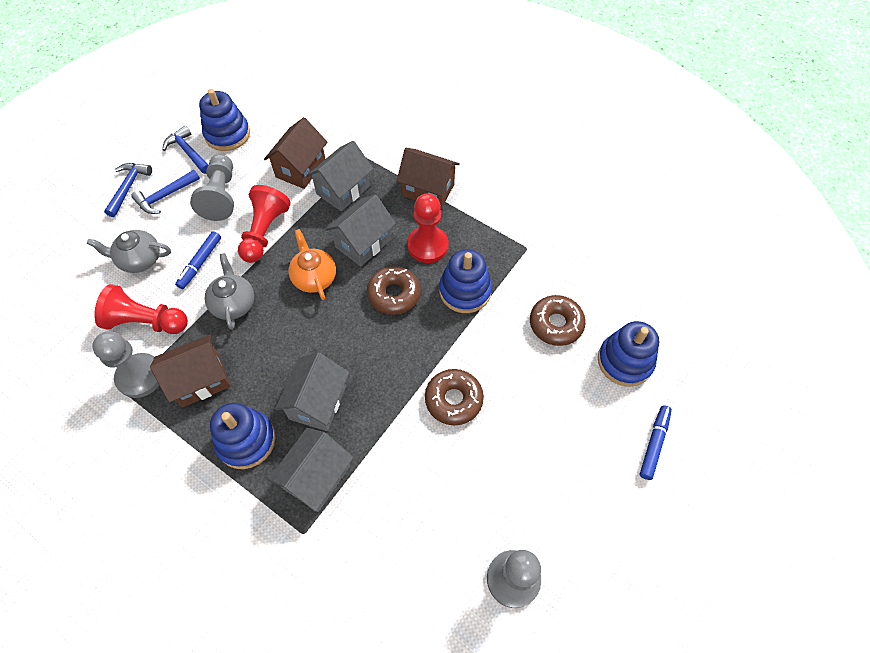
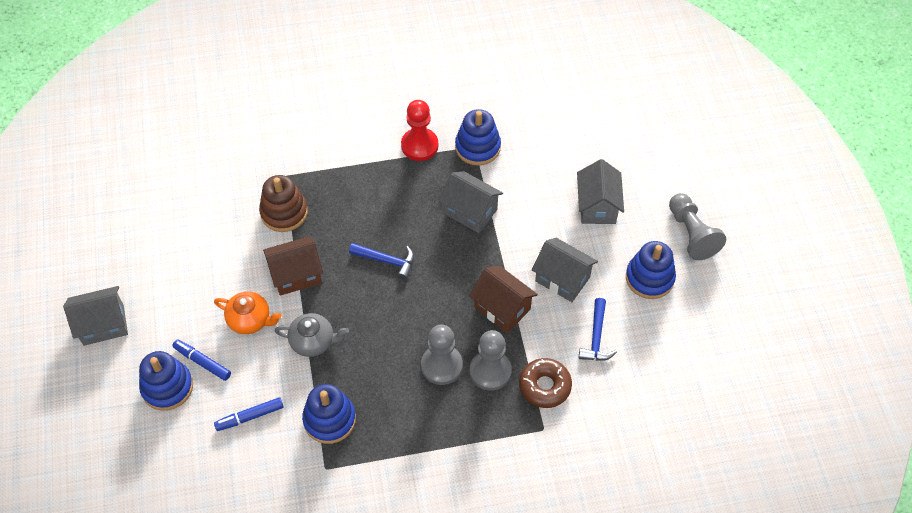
blue hammer: [104,163,152,217] [131,170,200,214] [162,126,208,174] = 3 -> [349,243,414,280] [579,298,617,361] = 2
brown donut: [367,266,421,315] [425,369,484,425] [530,295,586,346] = 3 -> [519,358,572,408] = 1
brown house: [150,334,231,407] [264,117,328,189] [397,148,460,209] = 3 -> [263,236,323,296] [469,266,538,333] = 2
brown stacking toy: none = 0 -> [259,175,308,232] = 1
grey teapot: [87,230,171,273] [205,253,254,330] = 2 -> [275,313,349,357] = 1
red pawn: [94,284,188,334] [238,185,291,263] [407,193,449,263] = 3 -> [401,100,438,161] = 1

